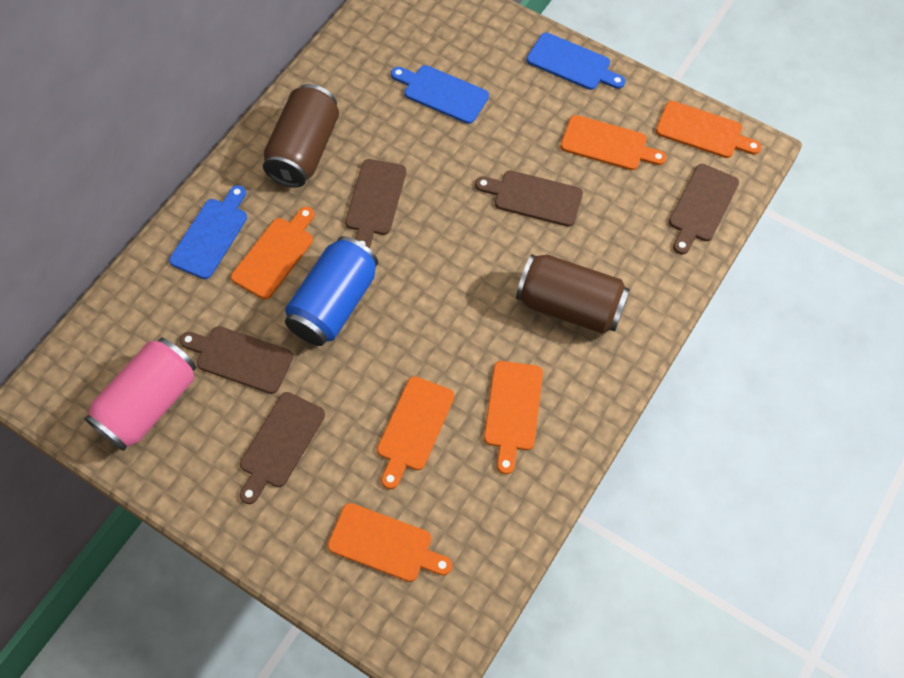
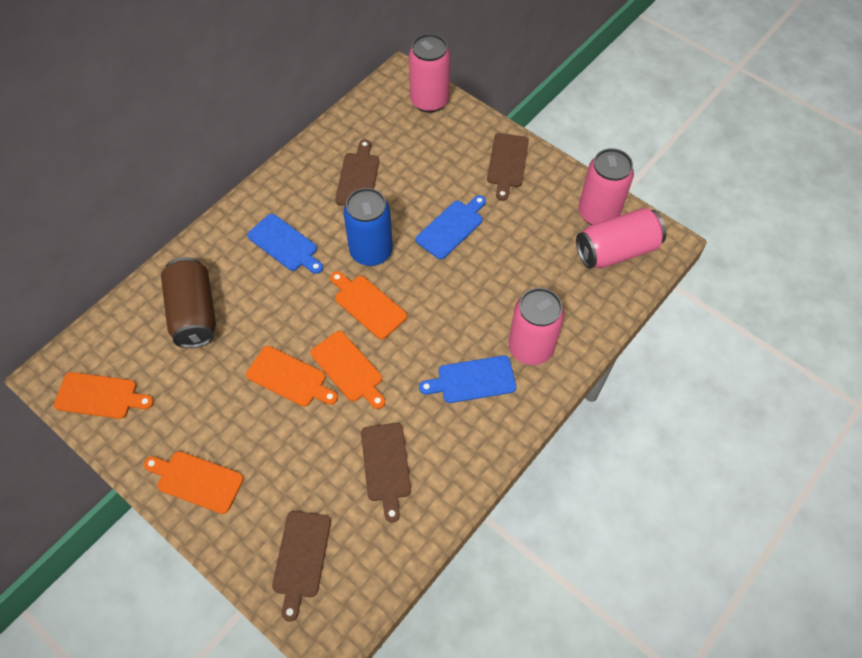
brown can: [263,84,339,187] [516,254,630,334] = 2 -> [161,257,216,348] = 1
brown cutting board: [180,326,293,394] [240,392,325,504] [345,159,406,249] [475,170,583,227] [669,164,739,254] = 5 -> [272,511,331,622] [335,139,379,206] [361,423,411,523] [487,133,529,201] = 4
orange cutting board: [231,207,314,299] [327,503,452,582] [377,376,454,489] [484,361,543,474] [560,115,667,170] [656,101,762,158] = 6 -> [54,372,154,419] [144,451,244,514] [246,346,338,407] [311,331,385,409] [330,271,407,339] = 5
pink can: [84,338,197,451] = 1 -> [409,34,450,113] [508,288,564,365] [576,208,666,269] [578,148,634,225] = 4

